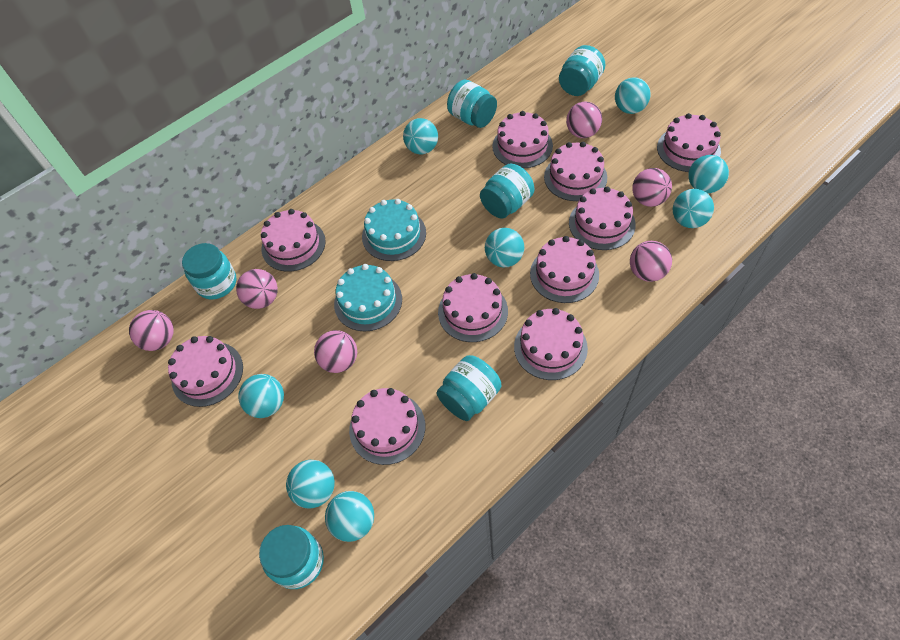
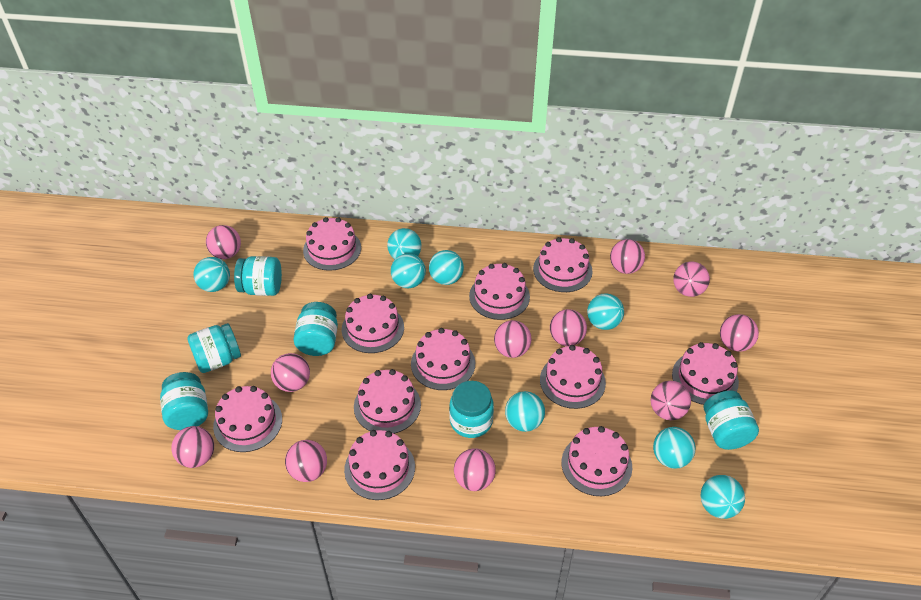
pink ball: [129,310,173,351] [236,269,278,309] [314,330,357,373] [566,102,602,138] [630,241,672,282] [632,168,672,207] = 6 -> [171,426,214,468] [206,225,241,259] [271,353,310,392] [285,440,327,482] [454,448,496,491] [494,320,532,358] [550,309,587,346] [610,239,645,274] [651,381,691,420] [673,262,710,297] [720,314,759,352] = 11
pink cake: [168,336,243,407] [261,209,326,272] [349,388,425,465] [438,273,508,342] [492,111,553,168] [514,308,588,380] [530,236,599,303] [544,142,607,201] [569,187,636,250] [657,113,721,172] = 10 -> [213,386,282,452] [303,217,361,271] [342,294,404,353] [344,430,415,500] [354,369,421,434] [411,328,475,390] [469,263,530,320] [533,237,593,292] [540,345,606,409] [561,426,632,496] [672,342,739,405] = 11
turquoise cake: [334,264,402,331] [362,199,426,261] = 2 -> none = 0

